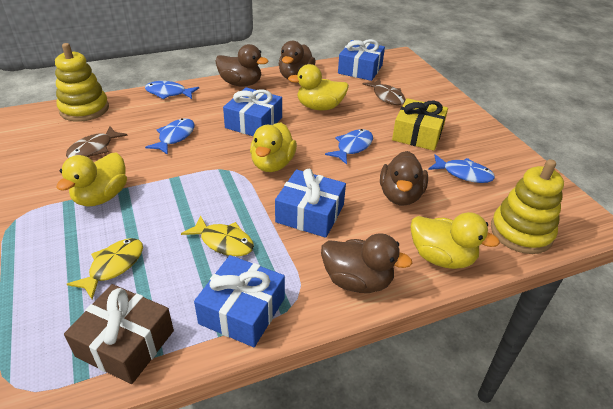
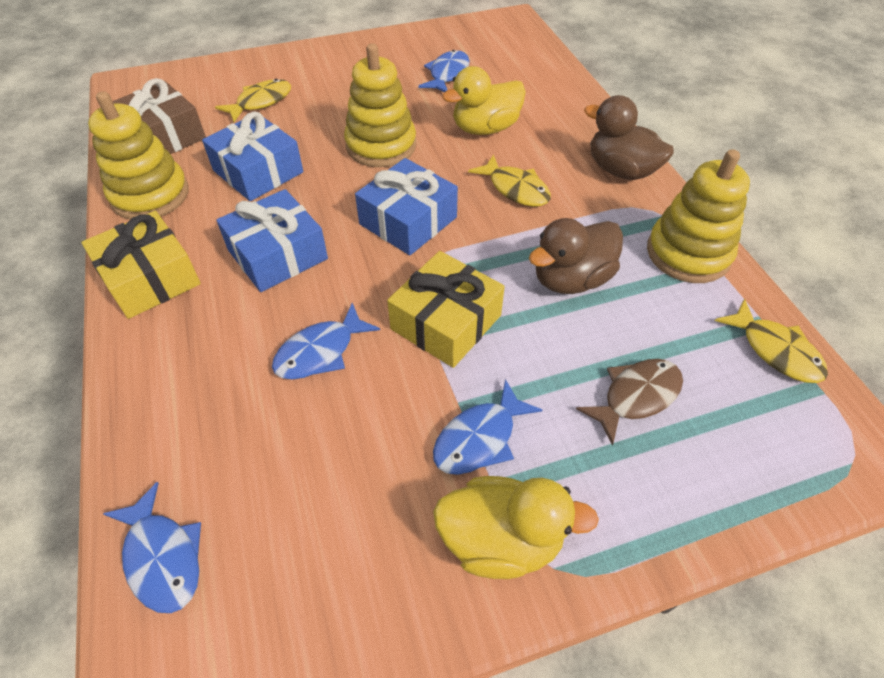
blue gift: [194,255,285,347] [223,87,282,136] [275,169,346,238] [338,39,385,81] = 4 -> [202,112,303,201] [216,189,328,292] [355,158,458,255] = 3
brown duck: [215,44,268,87] [279,41,316,79] [321,233,413,293] [380,151,428,206] = 4 -> [529,218,623,294] [584,95,674,180] = 2
brown fish: [66,126,127,158] [363,79,405,105] = 2 -> [576,359,683,446] = 1
yellow duck: [56,152,127,207] [250,122,297,172] [288,64,349,111] [411,212,500,269] = 4 -> [433,476,599,579] [442,66,526,135] = 2
yellow fish: [67,238,143,299] [181,215,254,256] = 2 -> [215,79,291,122] [468,154,551,207] [715,299,828,383] = 3
yellow gift: [392,98,448,151] = 1 -> [81,211,201,319] [387,251,505,368] = 2
yellow stacking toy: [55,43,109,122] [491,159,564,254] = 2 -> [88,91,189,220] [344,43,416,167] [647,149,750,283] = 3

